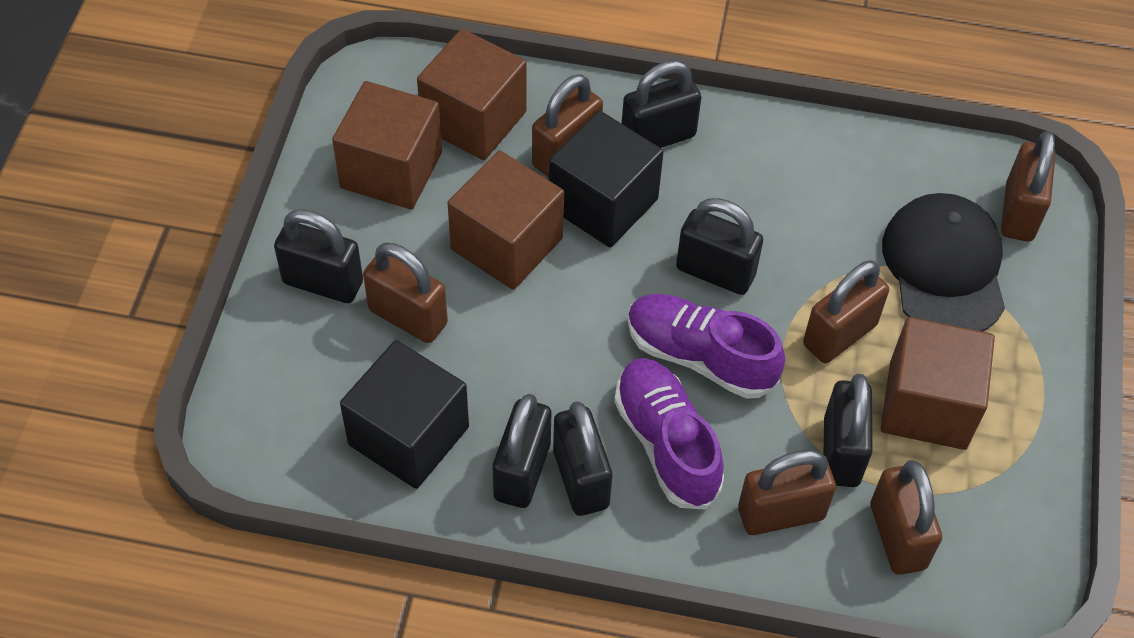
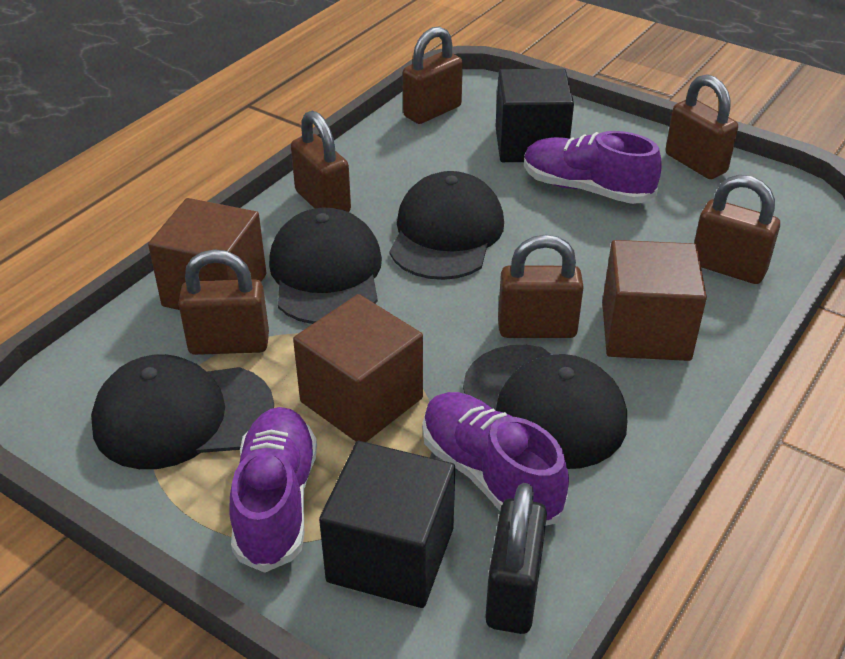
black cap: [882,193,1005,332] = 1 -> [91,354,274,469] [269,208,382,324] [390,171,504,280] [463,345,627,469] = 4
black padlock: [274,209,363,303] [493,394,551,508] [553,401,612,516] [622,60,701,148] [676,198,763,295] [824,374,873,487] = 6 -> [485,483,547,634] = 1
brown cube: [332,81,442,210] [417,29,527,160] [447,151,564,290] [881,317,995,450] = 4 -> [148,198,266,310] [293,294,423,442] [602,240,707,361] = 3
purple shoe: [614,358,724,509] [628,294,785,399] = 2 -> [230,407,317,573] [422,392,569,525] [524,131,662,204] = 3

